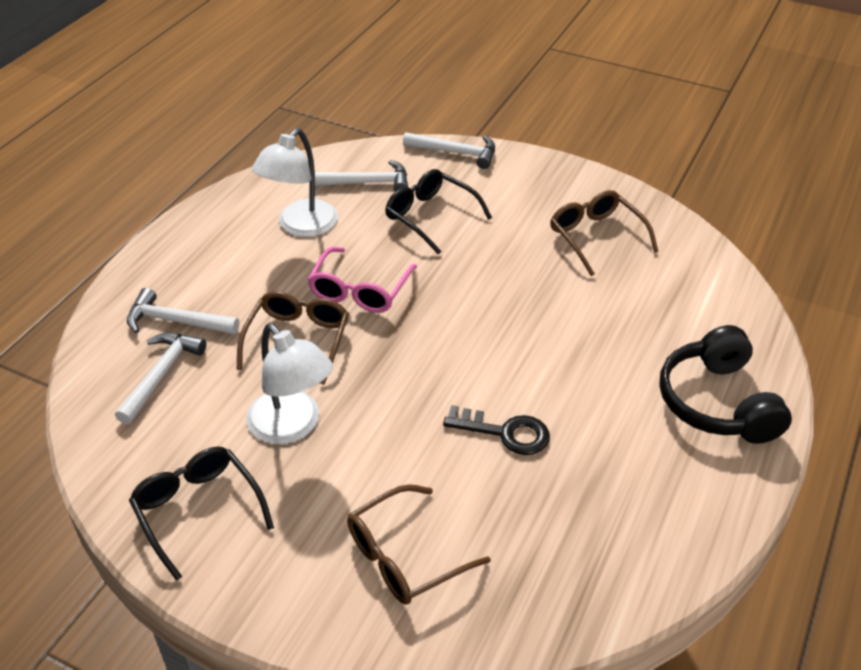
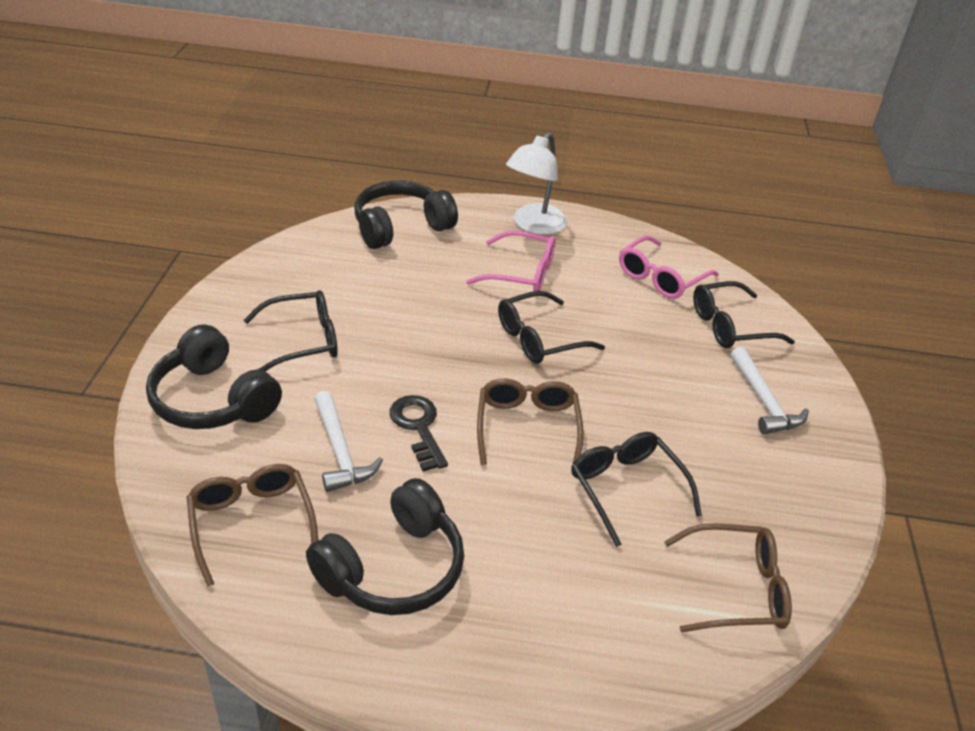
black glasses: [129,447,274,581] [385,169,492,255] = 2 -> [244,290,338,371] [498,291,605,364] [571,432,702,547] [693,281,795,348] = 4
black headphones: [659,325,792,444] = 1 -> [146,324,282,429] [306,478,464,615] [354,181,458,249] = 3
pink glasses: [307,247,417,313] = 1 -> [466,230,556,291] [619,236,719,299] = 2
white hammer: [115,332,206,425] [127,288,239,334] [315,160,408,192] [403,132,495,169] = 4 -> [314,391,383,492] [731,347,809,434] = 2
white lamp: [246,323,333,444] [252,128,338,237] = 2 -> [506,132,567,235] = 1

